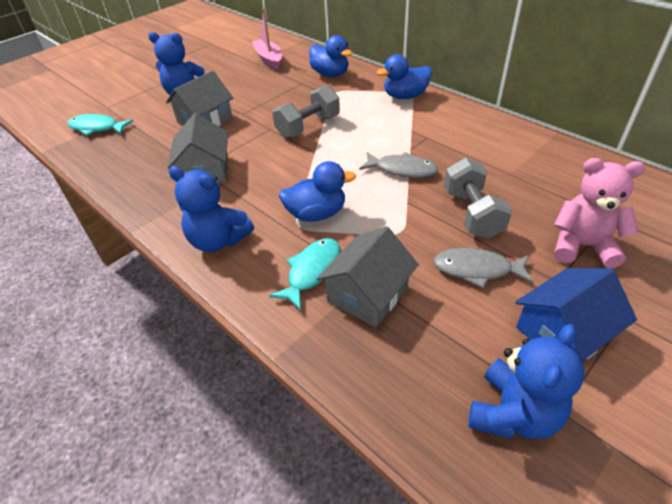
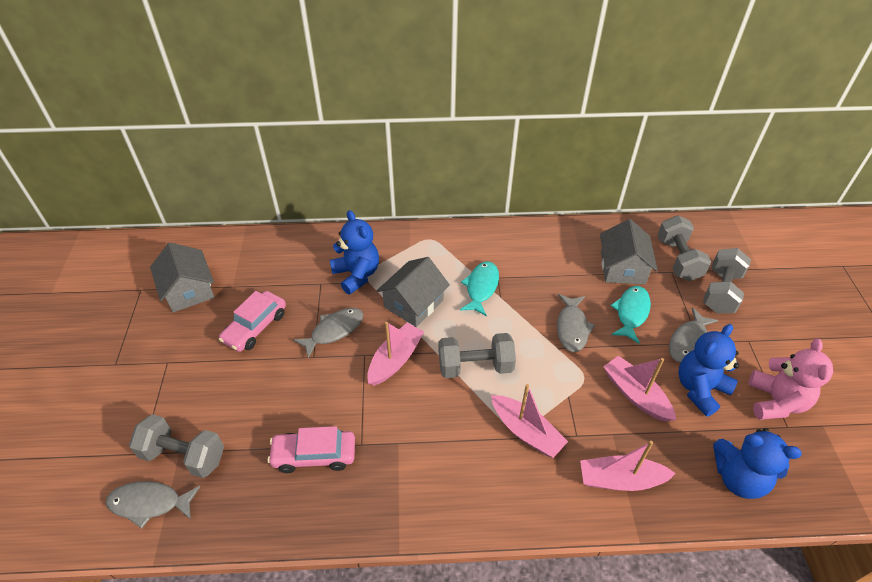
blue duck: [279,161,356,222] [309,35,352,77] [377,54,432,99] = 3 -> none = 0
blue house: [515,268,637,361] = 1 -> none = 0
grey dumbbell: [272,85,340,139] [444,158,512,239] = 2 -> [129,414,224,478] [439,333,516,378] [657,215,711,281] [703,248,751,313] = 4
grey fish: [359,152,438,178] [433,248,534,288] = 2 -> [106,481,201,529] [293,308,364,359] [557,294,595,352] [669,307,719,363] = 4
pink boat: [252,8,282,70] = 1 -> [367,322,424,386] [491,384,568,458] [580,441,676,491] [603,356,676,422] = 4
pink car: none = 0 -> [219,291,286,352] [268,426,355,473] = 2

